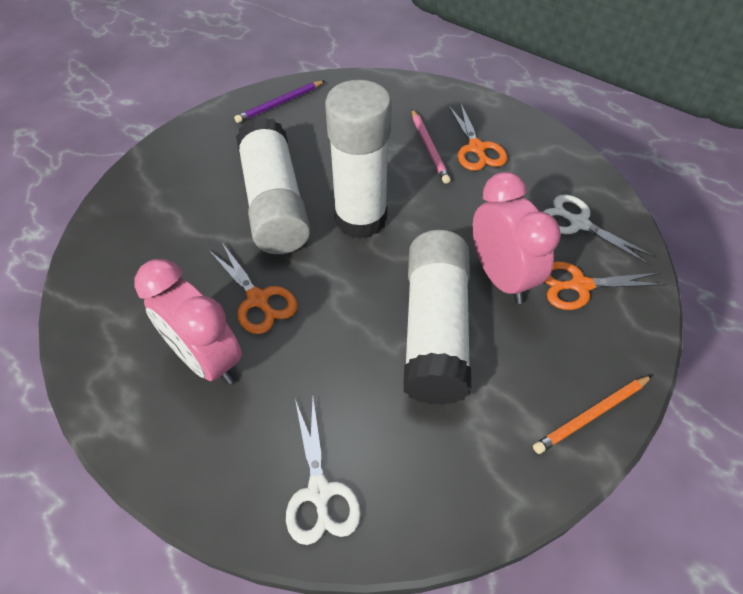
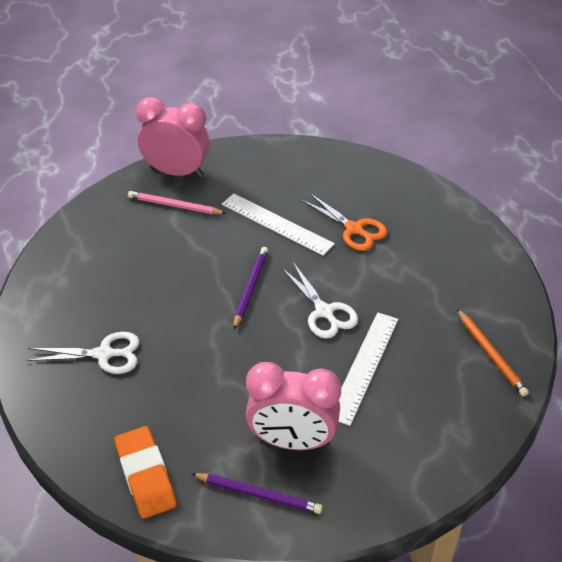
orange eraser: none = 0 -> [114,426,177,519] = 1
orange scissors: [209,243,297,334] [448,102,507,171] [545,262,667,310] = 3 -> [301,193,387,251] = 1
purple pencil: [234,81,325,123] = 1 -> [191,473,323,514] [233,247,268,329] = 2
white glue stick: [236,117,310,254] [325,80,392,238] [403,230,471,405] = 3 -> none = 0
white ruler: none = 0 -> [222,193,335,256] [338,312,398,426] = 2

